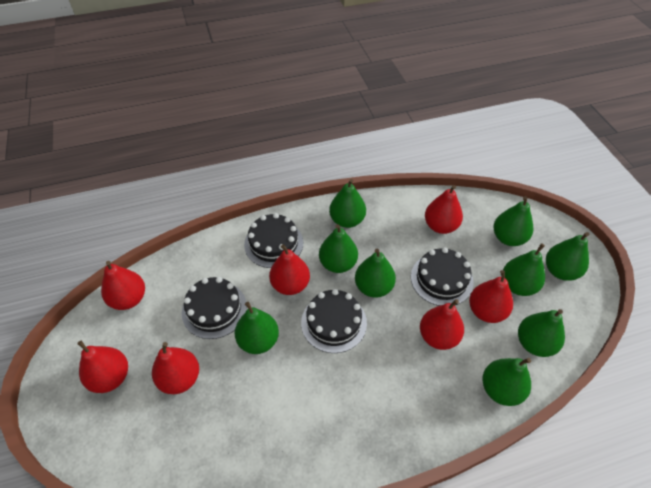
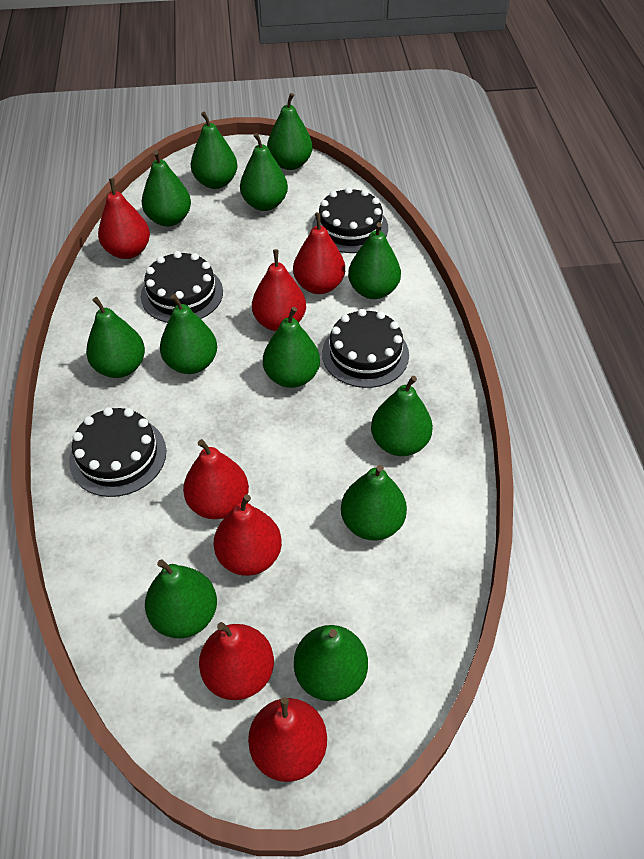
green pear: [235,302,279,354] [319,224,358,273] [329,179,366,228] [355,249,396,298] [482,358,531,406] [494,196,533,246] [503,243,545,296] [518,309,565,357] [546,232,589,281] = 9 -> [86,297,145,378] [142,150,191,226] [145,559,217,639] [160,294,217,374] [191,111,238,189] [240,133,288,211] [263,307,320,388] [267,93,313,170] [294,625,368,701] [341,465,407,541] [348,222,401,299] [371,376,433,456] = 12

